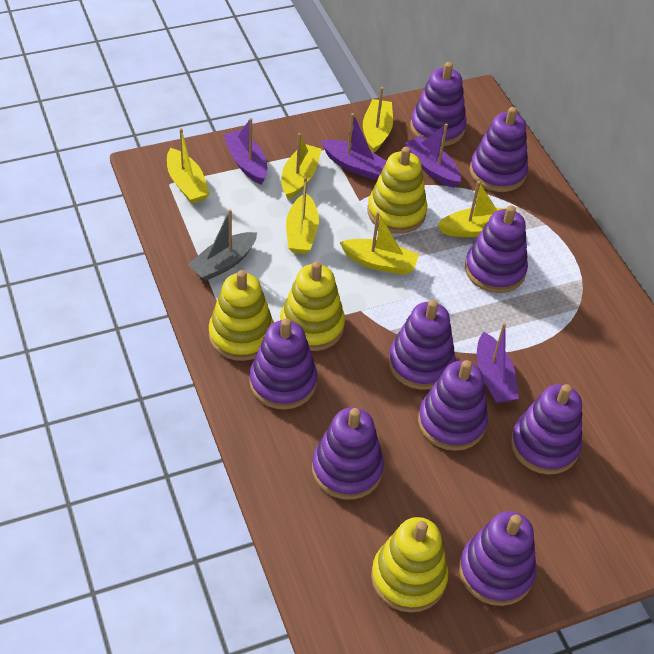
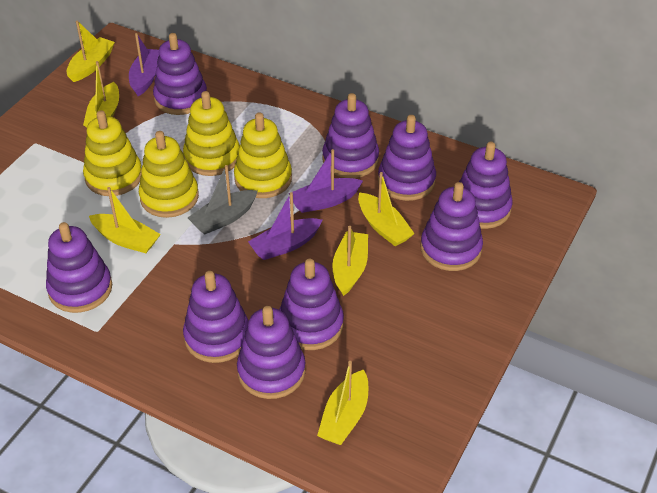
purple boat: [223,118,268,184] [321,113,386,180] [405,123,461,188] [477,323,519,403] = 4 -> [129,33,159,96] [248,192,322,260] [289,149,363,213] = 3

